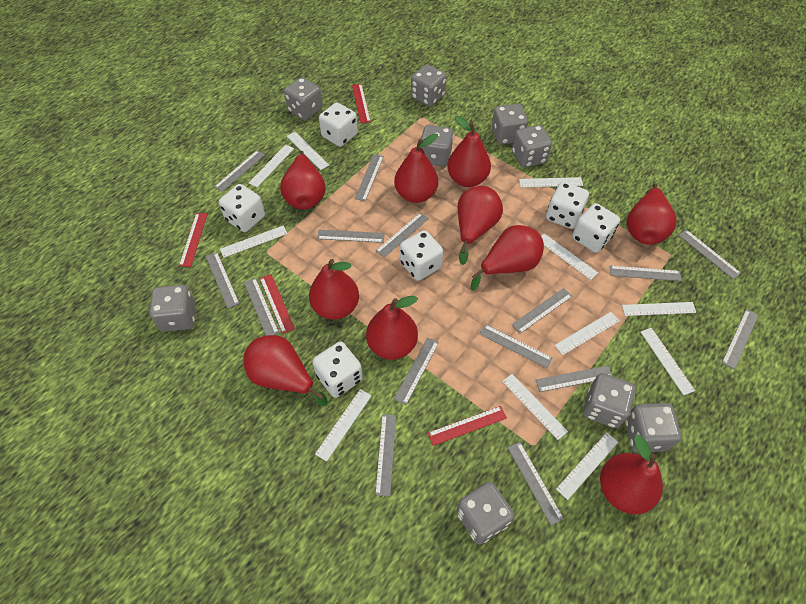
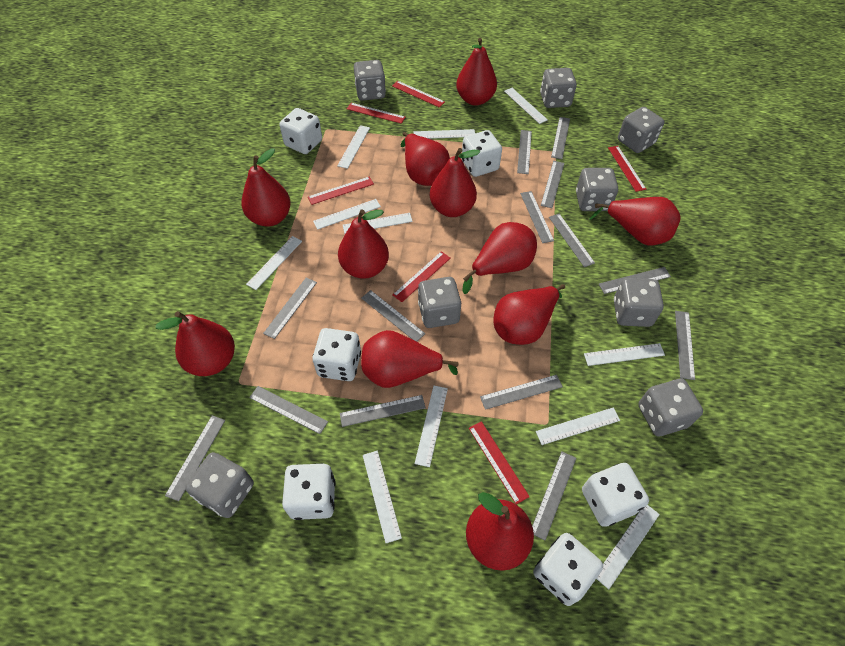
grey dice: [149,285,196,332] [284,77,323,120] [411,64,447,107] [420,125,453,167] [456,482,515,545] [492,104,528,145] [512,125,552,168] [583,373,635,428] [625,403,682,453] = 9 -> [185,452,254,518] [354,60,386,101] [418,277,461,328] [540,68,577,108] [576,168,618,211] [614,278,664,327] [618,107,664,153] [638,378,703,436] = 8
grey ruler: [206,252,239,308] [214,150,265,192] [244,278,279,336] [317,230,385,243] [355,154,384,201] [375,414,396,496] [376,213,429,257] [394,337,439,405] [480,324,553,368] [508,442,564,525] [512,288,572,334] [536,366,612,392] [610,266,682,281] [679,230,741,279] [722,309,759,369] = 15 -> [165,415,225,501] [249,386,328,434] [263,278,317,339] [340,395,426,427] [361,290,425,342] [480,375,563,410] [517,130,532,174] [520,191,554,243] [532,452,576,540] [541,161,564,208] [549,214,595,267] [551,117,570,159] [599,267,671,294] [675,311,695,380] = 14
red pear: [243,335,327,406] [280,151,326,210] [309,259,359,320] [366,296,418,360] [394,133,438,203] [447,116,491,187] [458,186,503,265] [471,225,544,291] [600,434,663,514] [626,183,677,245] = 10 -> [155,311,235,376] [241,148,291,227] [338,210,389,279] [361,330,459,388] [400,132,450,186] [430,148,480,217] [456,38,497,106] [462,222,537,294] [466,492,534,571] [493,284,565,345] [590,197,681,245] = 11
red ruler: [179,213,208,267] [260,274,295,334] [352,84,371,123] [428,406,507,446] = 4 -> [308,177,374,205] [347,103,405,124] [392,81,445,108] [393,251,451,302] [469,421,530,505] [608,146,646,192] = 6

